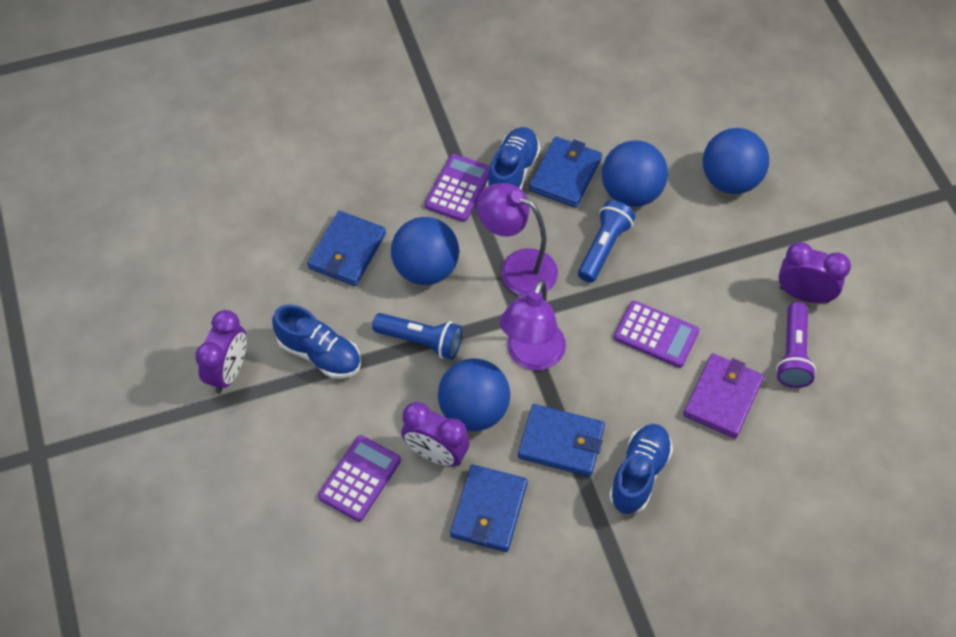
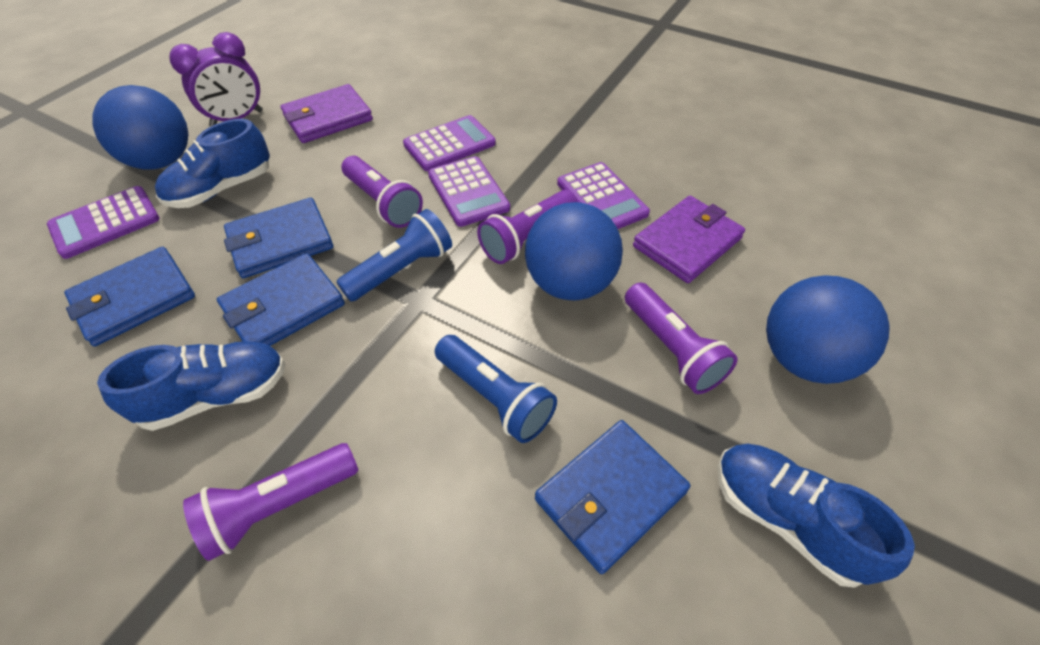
blue ball: [391,217,459,285] [438,358,510,431] [602,140,668,207] [703,128,769,194] = 4 -> [92,85,188,170] [525,202,623,301] [766,275,890,384] = 3
purple calculator: [318,435,401,522] [425,154,490,222] [614,301,699,368] = 3 -> [47,186,160,259] [403,115,496,171] [428,156,510,227] [557,162,650,229] = 4
purple clock: [195,310,247,393] [401,402,470,467] [779,242,851,303] = 3 -> [170,32,263,127] = 1
purple flashlight: [776,302,816,388] = 1 -> [183,443,359,561] [342,156,423,228] [477,190,578,264] [625,283,738,394] = 4
purple lamp: [477,183,558,296] [500,280,566,370] = 2 -> none = 0
purple wallet: [683,353,764,438] = 1 -> [281,84,373,143] [633,196,745,283] = 2

